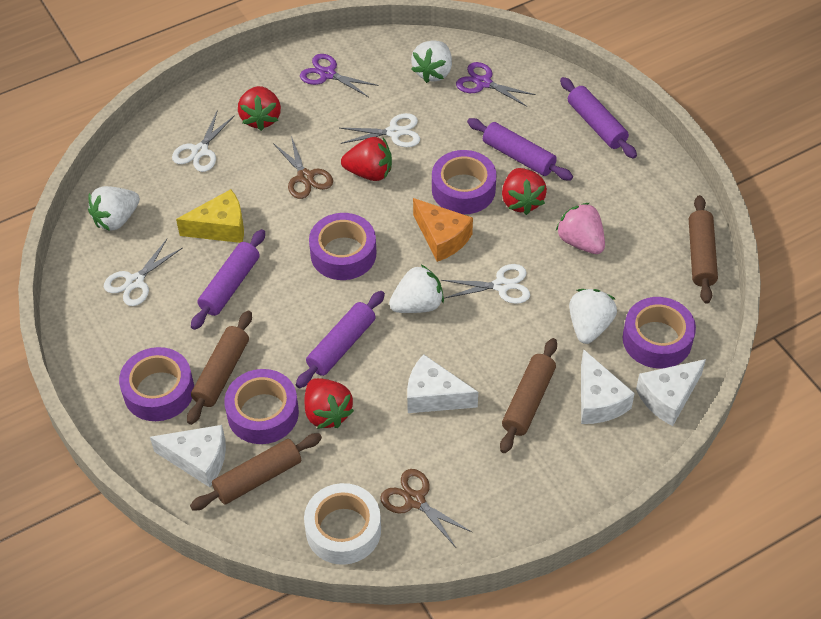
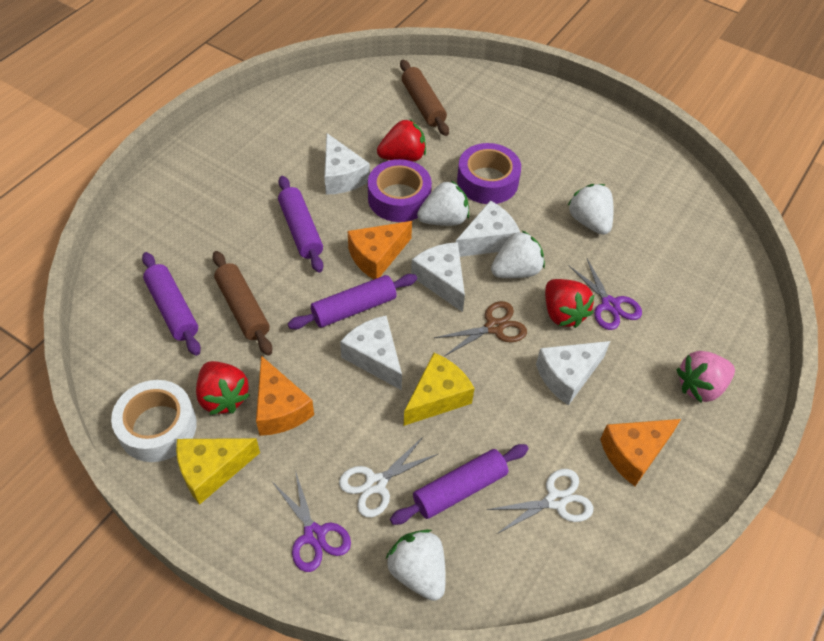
brown rolling pin: [187,311,252,425] [190,433,322,511] [500,338,557,453] [689,195,718,304] = 4 -> [213,251,272,356] [400,60,449,136] = 2
brown scissors: [273,136,333,199] [380,469,473,548] = 2 -> [434,301,527,356] = 1
orange cheese: [413,198,473,262] = 1 -> [256,356,314,436] [348,221,412,279] [600,419,681,486] = 3
purple tape: [119,347,194,421] [224,369,299,444] [309,213,376,280] [432,150,497,214] [623,297,696,369] = 5 -> [368,159,432,222] [457,143,521,204] = 2
red strawberry: [238,86,281,131] [305,378,354,429] [341,137,392,181] [502,168,547,215] = 4 -> [196,361,250,415] [377,119,426,161] [545,279,594,328] = 3
white cheese: [150,425,226,487] [407,354,478,413] [581,349,635,424] [636,359,706,426] = 4 -> [324,133,370,195] [340,316,402,390] [411,242,465,312] [456,200,520,257] [536,341,610,406] = 5
white scissors: [104,239,182,306] [172,112,235,172] [340,113,420,147] [441,264,530,304] = 4 -> [339,437,438,517] [487,469,593,534] = 2
yellow cheese: [176,189,244,243] = 1 -> [176,438,260,505] [404,353,475,426] = 2

